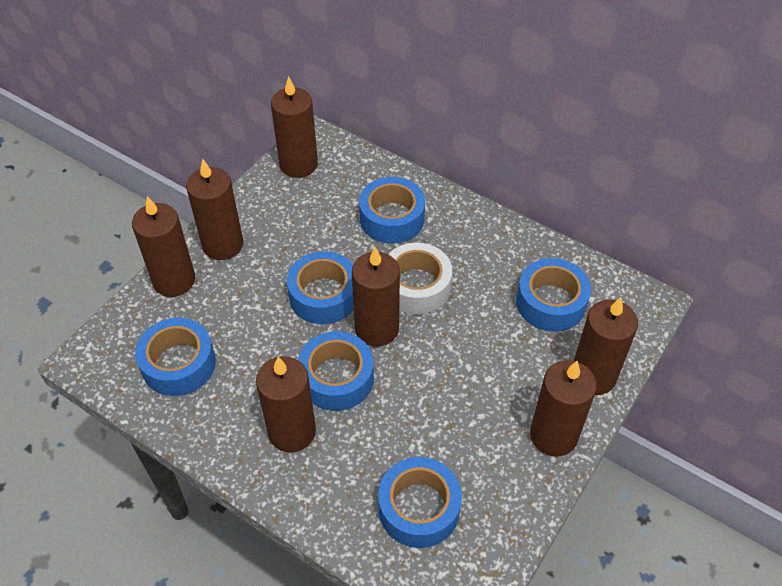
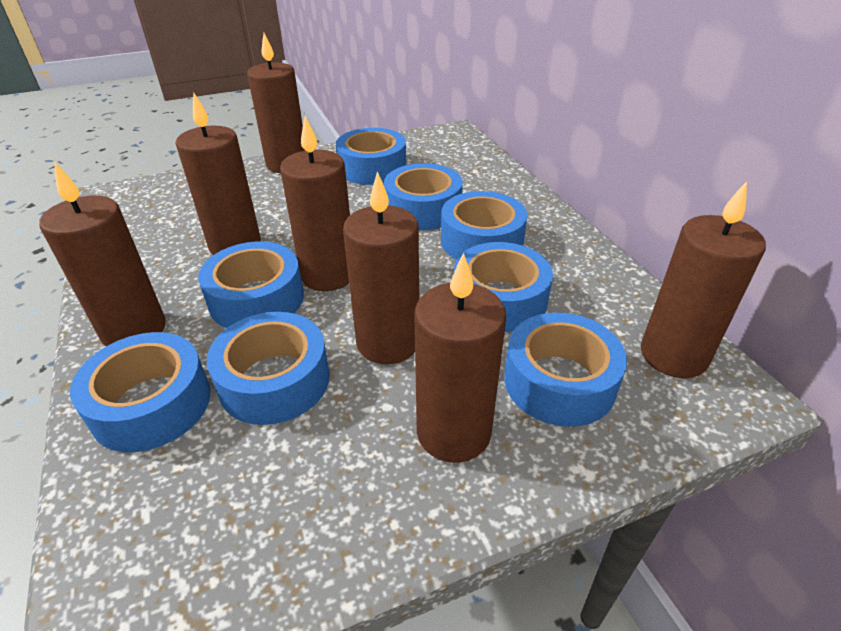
blue tape: [135,318,216,396] [287,251,354,324] [298,331,374,411] [359,177,425,244] [378,457,462,548] [516,258,591,332] = 6 -> [70,332,210,452] [198,242,304,328] [207,312,329,425] [336,128,406,185] [384,163,463,230] [441,191,528,260] [454,242,553,332] [504,312,627,427] = 8
white tape: [388,243,452,315] = 1 -> none = 0

